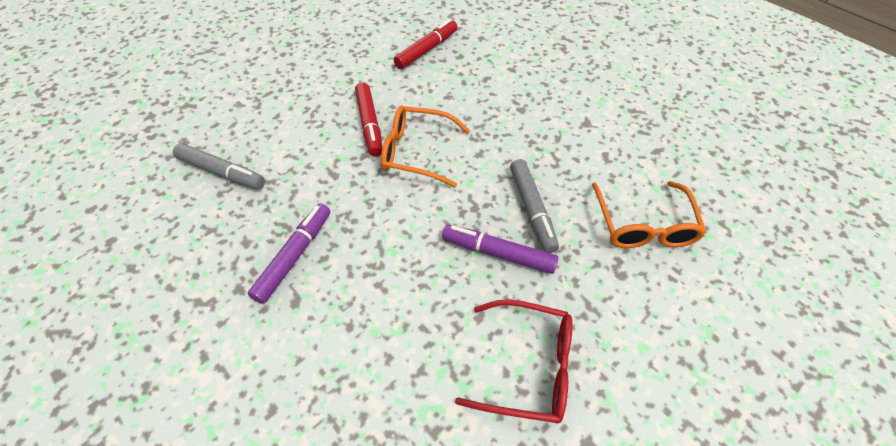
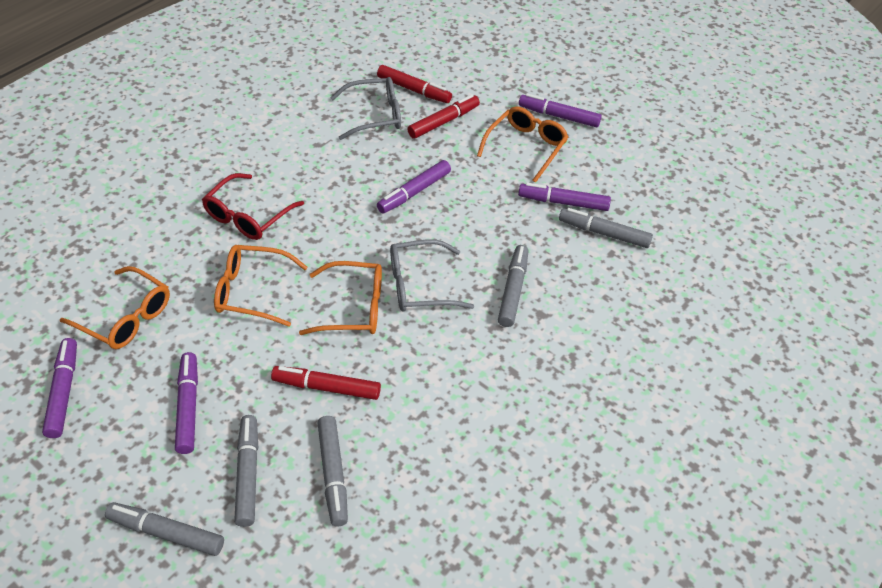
grey glasses: none = 0 -> [330,77,401,140] [390,239,474,312] = 2
grey marker: [173,143,265,190] [510,159,559,253] = 2 -> [105,502,224,556] [234,415,258,527] [318,416,348,526] [498,245,528,327] [559,208,653,248] = 5
orange glasses: [381,106,470,187] [592,181,707,248] = 2 -> [60,266,170,349] [214,245,308,327] [299,261,382,335] [477,107,568,183] = 4
purple marker: [248,203,330,304] [442,224,559,274] = 2 -> [42,338,77,438] [175,352,198,454] [377,160,451,214] [518,183,611,211] [519,94,602,127] = 5
red marker: [355,82,382,157] [394,19,458,69] = 2 -> [271,366,381,400] [377,65,452,103] [408,95,480,139] = 3

